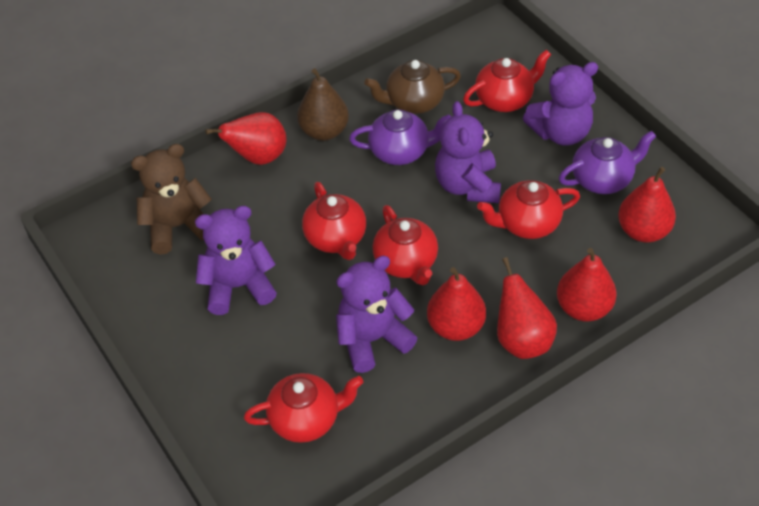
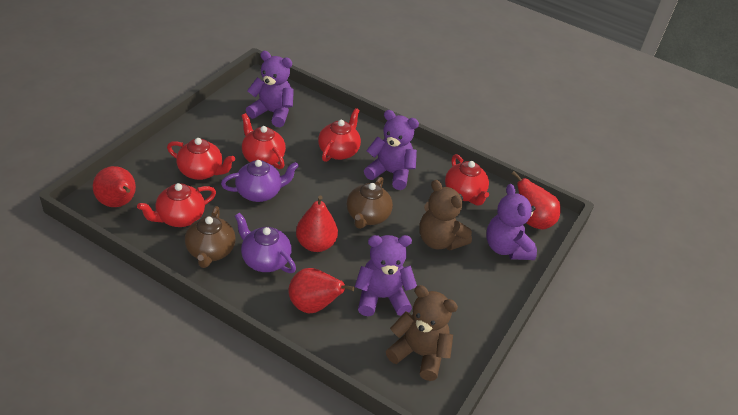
brown pear: [297,68,349,141] = 1 -> none = 0
brown teapot: [364,60,461,114] = 1 -> [185,206,236,268] [347,176,393,229] = 2
brown teddy bear: [131,144,212,255] = 1 -> [386,285,458,381] [419,180,472,250] = 2
red pear: [205,112,287,165] [427,267,486,341] [497,257,557,359] [557,248,617,322] [618,167,676,243] = 5 -> [93,166,136,207] [288,268,355,313] [296,196,338,252] [512,171,561,229] = 4

